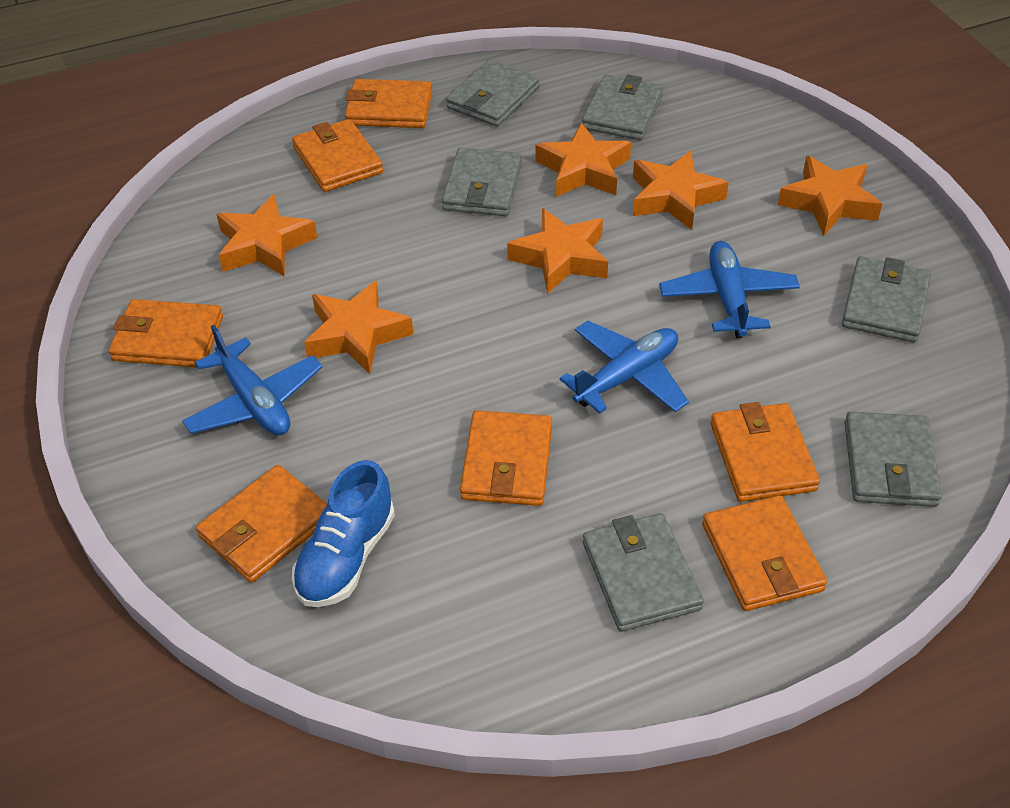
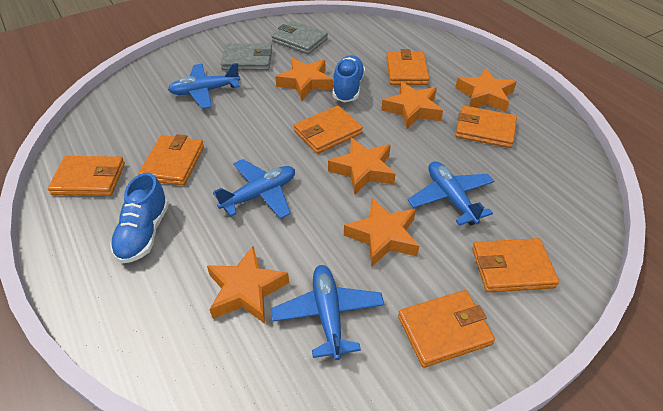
blue plane: [182,325,322,435] [560,321,689,414] [659,241,800,338] = 3 -> [168,63,241,109] [213,159,295,219] [271,265,385,360] [408,161,494,226] = 4
blue shoe: [292,460,395,607] = 1 -> [110,173,169,263] [332,55,365,102] = 2
grey wallet: [442,147,522,216] [446,60,539,127] [582,74,663,140] [583,513,704,632] [842,256,931,343] [844,412,942,507] = 6 -> [221,44,272,70] [272,21,328,54] = 2

